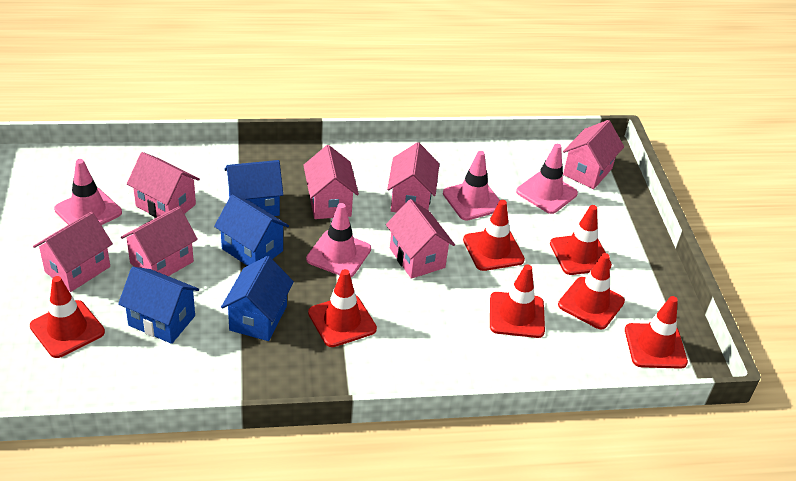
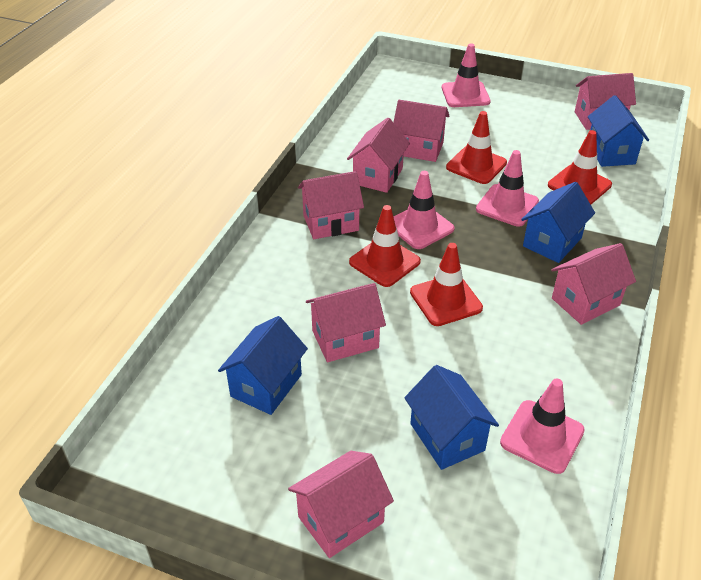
red traffic cone: [30,276,105,358] [308,269,377,347] [463,200,525,271] [490,264,545,338] [550,205,612,275] [558,253,625,329] [625,296,688,369] = 7 -> [349,205,421,287] [410,243,483,326] [446,111,507,184] [548,130,612,204] = 4

